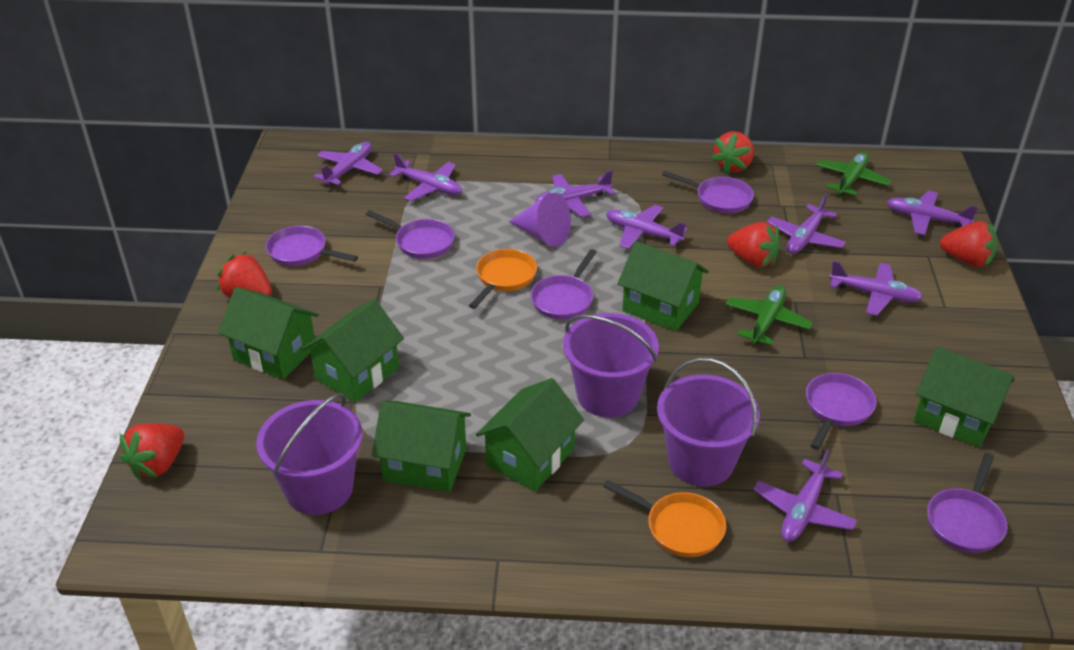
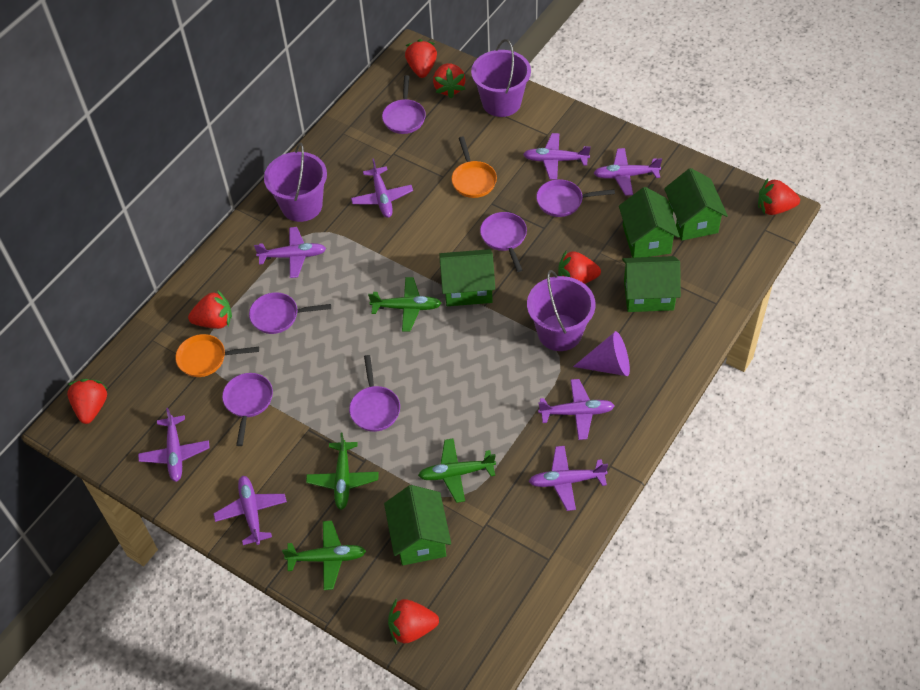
green house: [218,287,319,380] [302,299,404,402] [372,401,471,492] [476,378,584,491] [618,241,709,331] [914,347,1014,448] = 6 -> [384,485,451,565] [439,249,495,306] [619,187,680,258] [622,256,681,312] [664,168,728,241] = 5
green plane: [725,285,813,345] [816,152,891,195] = 2 -> [282,521,366,590] [306,432,378,510] [368,277,442,331] [418,438,496,503] = 4
red strawberry: [120,423,184,480] [217,252,272,298] [711,131,754,174] [727,222,780,267] [940,221,998,267] = 5 -> [67,379,108,424] [188,290,232,329] [388,598,439,644] [405,39,437,78] [433,63,466,98] [558,251,601,284] [758,179,800,215] = 7

